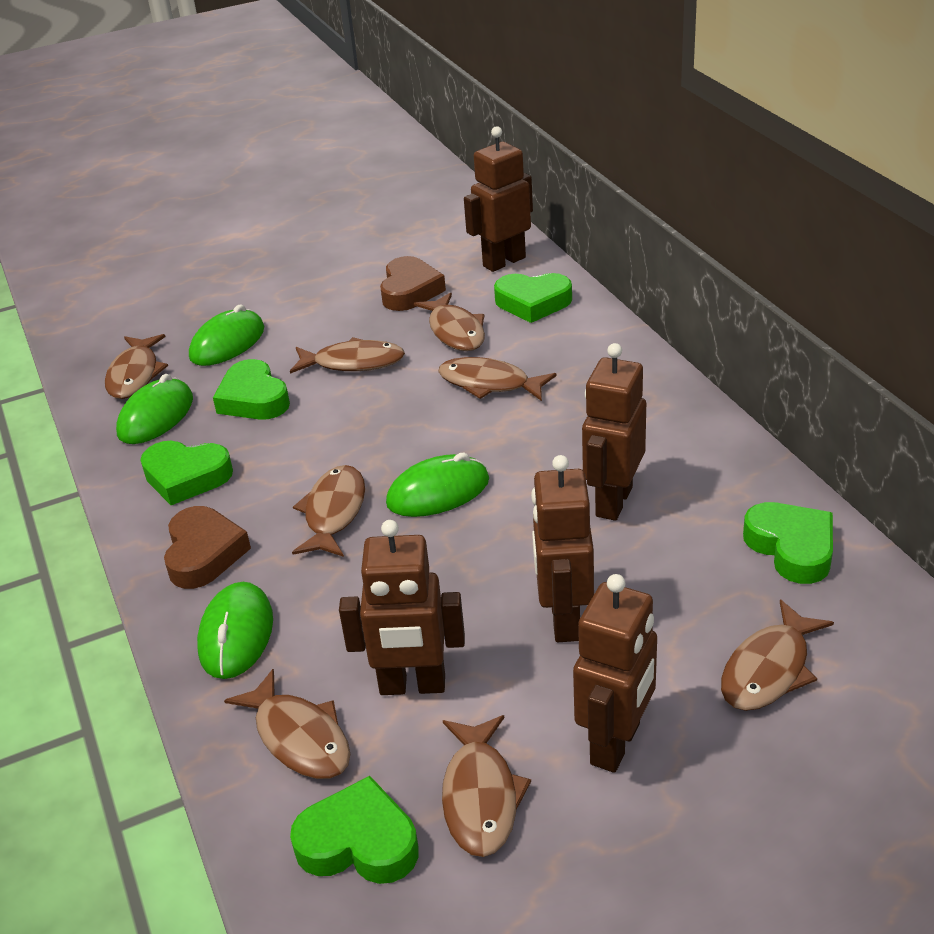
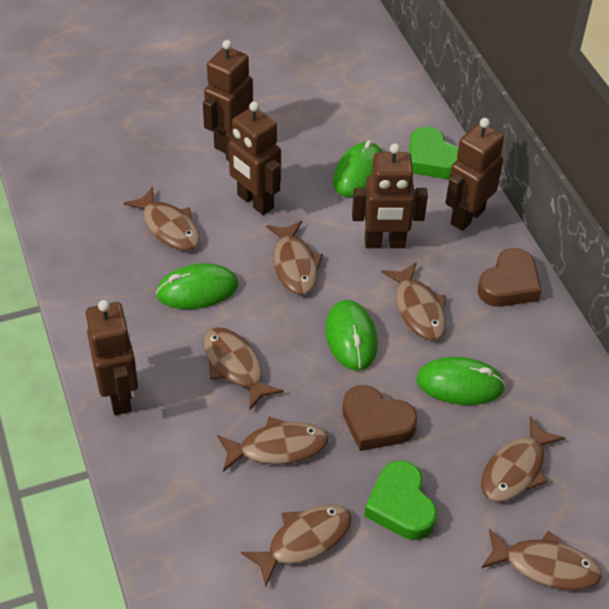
green heart: [141,441,233,505] [213,359,290,420] [290,776,419,884] [494,273,572,323] [743,502,833,584] = 5 -> [364,460,437,540] [409,127,458,179] = 2

